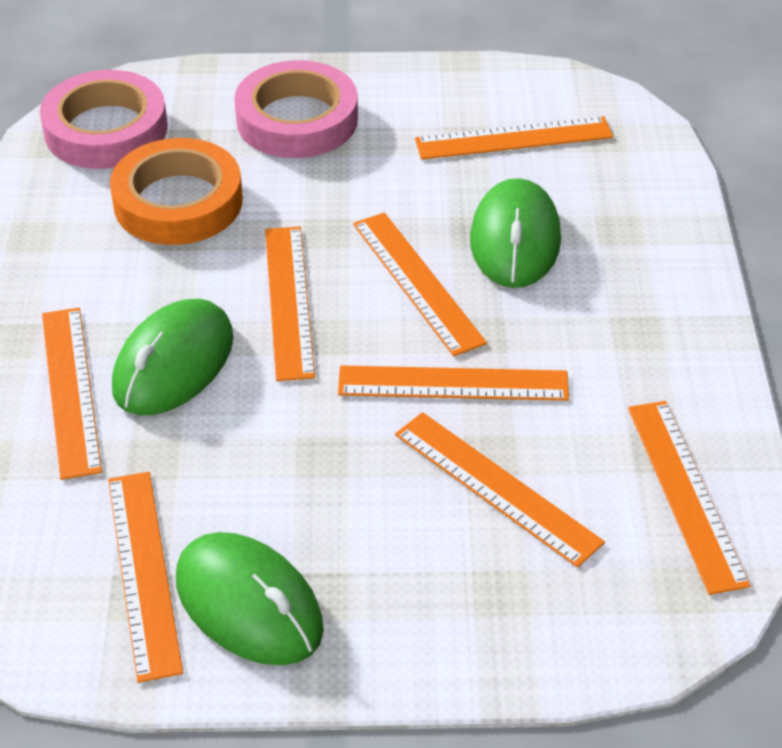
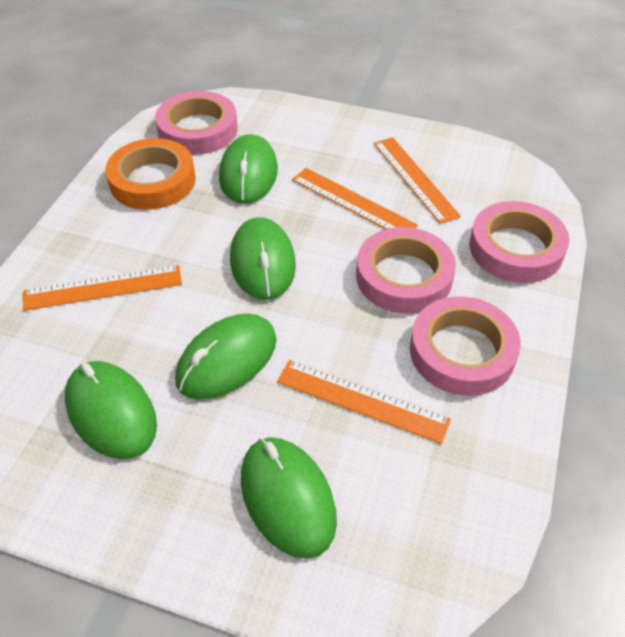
green mouse: [112,299,234,416] [176,532,324,666] [470,178,561,288] = 3 -> [65,361,157,459] [175,314,276,400] [219,134,278,204] [230,217,296,300] [241,437,337,559] = 5
orange ruler: [42,308,102,480] [108,472,183,683] [265,227,315,381] [338,365,569,401] [353,212,487,356] [395,412,605,568] [415,116,613,160] [628,401,751,595] = 8 -> [23,265,182,311] [277,360,451,444] [292,168,418,229] [374,137,461,224] = 4
pink tape: [40,70,168,169] [234,60,358,158] = 2 -> [155,91,238,155] [356,227,456,314] [410,296,521,396] [469,201,570,283] = 4

